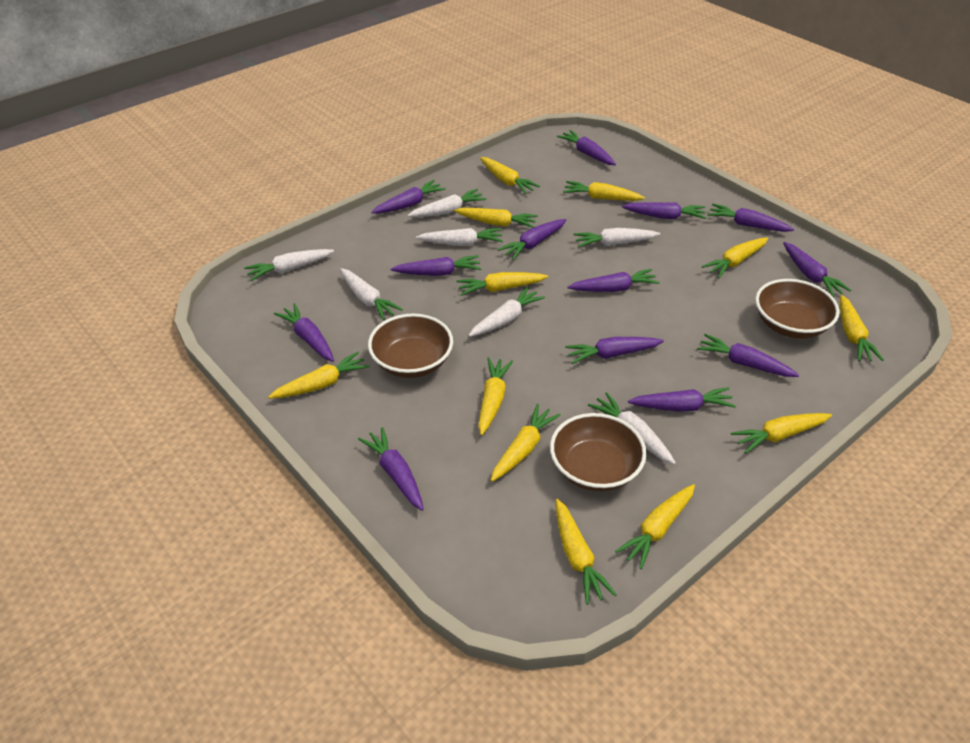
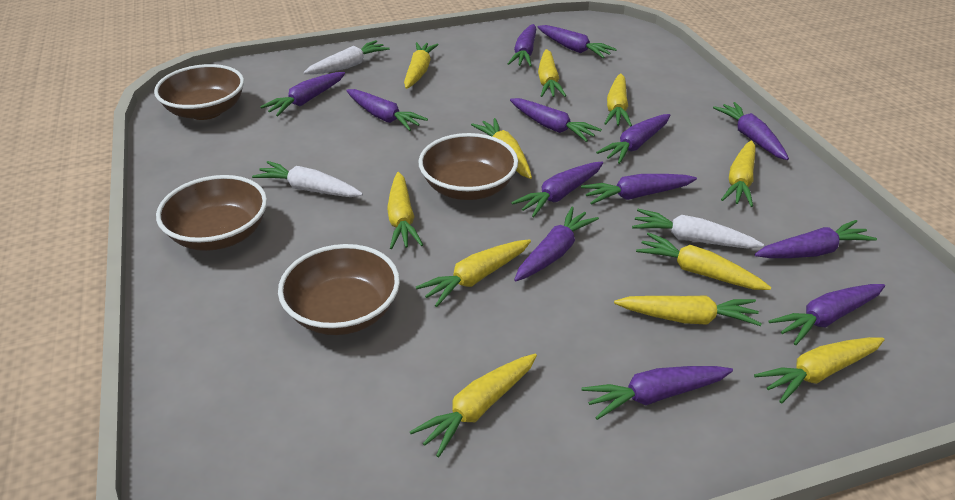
brown bowl: [368,313,453,378] [550,413,647,492] [755,279,840,339] = 3 -> [154,64,244,120] [156,175,267,251] [278,244,400,335] [418,133,518,200] = 4
white carrot: [244,249,334,281] [340,268,403,320] [407,189,487,217] [416,228,503,246] [468,287,545,337] [574,228,660,248] [588,392,676,465] = 7 -> [252,161,363,197] [303,40,390,74] [632,209,764,249] = 3
yellow carrot: [268,352,369,399] [454,208,538,228] [456,272,548,296] [478,358,513,436] [480,157,540,195] [491,404,561,482] [556,499,617,604] [563,181,645,201] [615,484,695,569] [702,237,768,278] [731,413,832,453] [840,295,884,361] = 12 -> [387,172,423,249] [404,42,439,89] [410,354,537,457] [416,239,531,307] [471,118,532,179] [538,49,566,97] [604,73,632,127] [614,296,762,326] [636,232,771,290] [721,140,756,207] [754,337,885,404] = 11

